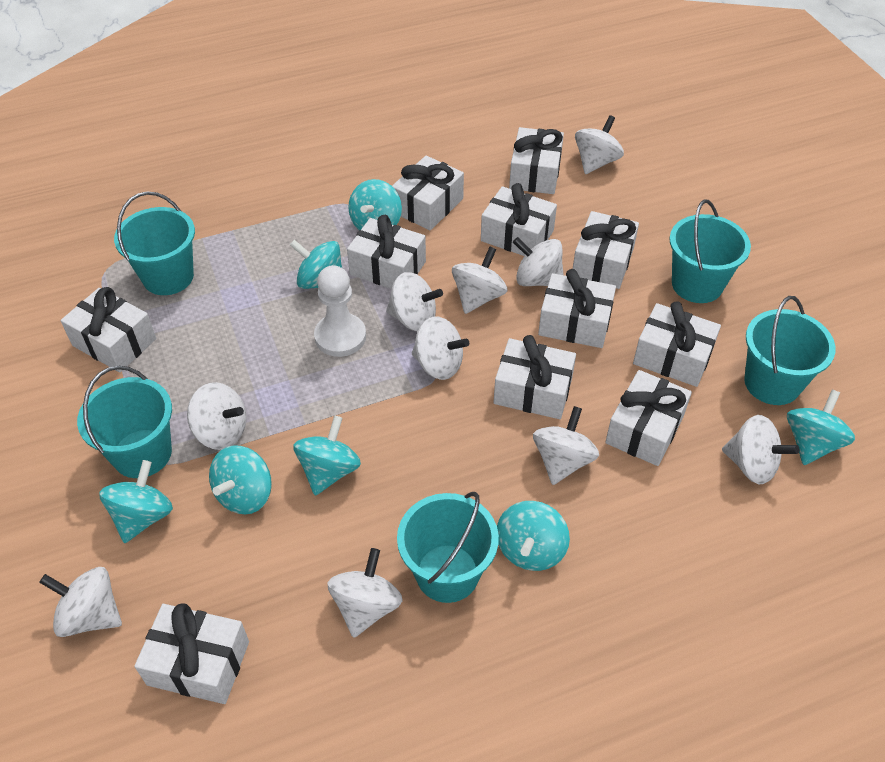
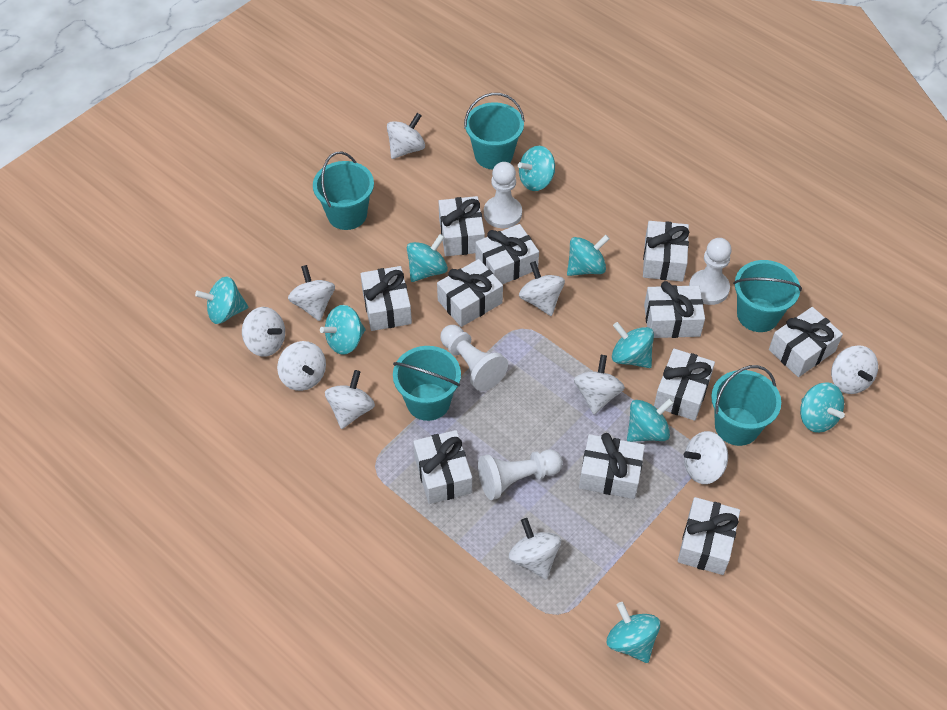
turquoise spinning top: [99,460,173,543] [209,445,272,515] [290,240,342,289] [293,416,361,495] [348,179,402,230] [497,501,570,571] [787,390,855,465] = 7 -> [195,276,248,324] [320,305,365,355] [407,234,448,282] [518,146,555,191] [567,235,610,276] [607,602,660,663] [612,322,654,368] [627,398,674,442] [800,382,845,433] = 9
white pawn: [314,265,366,357] = 1 -> [440,325,508,391] [478,449,563,500] [484,162,522,228] [689,238,732,305] = 4

